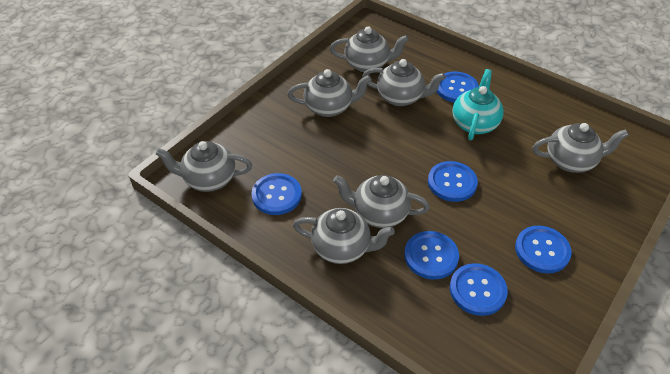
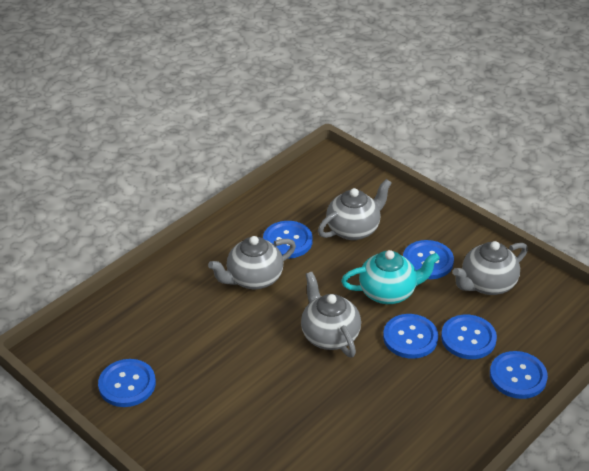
grey teapot: [156,141,252,192] [288,69,372,117] [293,208,395,264] [330,26,409,72] [333,175,430,228] [362,59,446,106] [532,123,629,173] = 7 -> [208,236,296,289] [301,272,361,357] [318,179,392,240] [453,241,528,295] = 4

